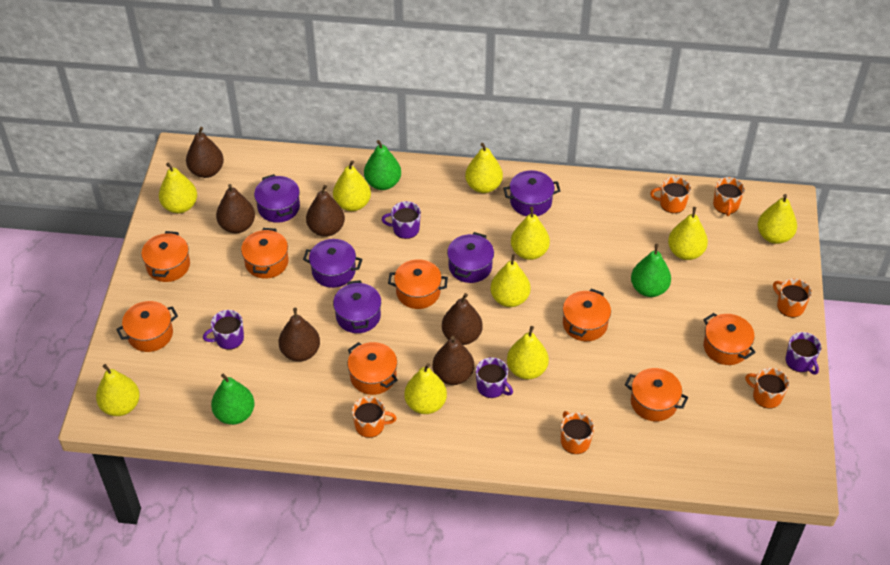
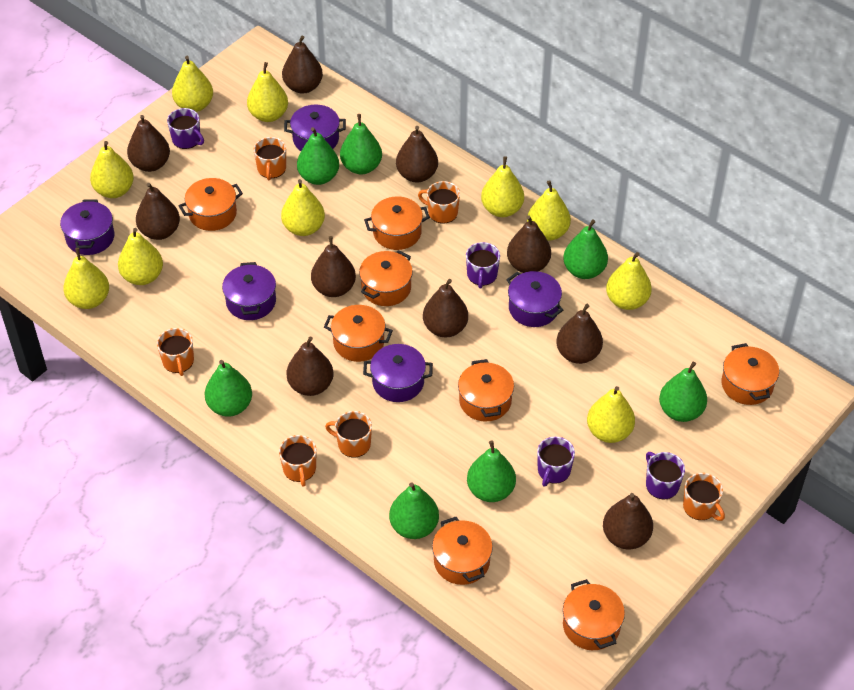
brown pear: [186,127,224,178] [216,184,255,233] [279,308,320,362] [306,185,345,237] [433,336,474,385] [442,293,483,345] = 6 -> [127,115,170,172] [136,183,180,240] [282,35,323,94] [287,337,333,396] [311,236,356,297] [396,126,438,183] [423,279,468,337] [507,216,551,273] [556,304,603,364] [603,493,653,549] = 10
green pear: [211,374,255,425] [364,140,401,190] [631,244,671,297] = 3 -> [205,360,252,417] [297,127,339,185] [340,114,382,174] [389,482,439,539] [467,440,516,502] [563,219,608,279] [659,362,707,422] = 7

